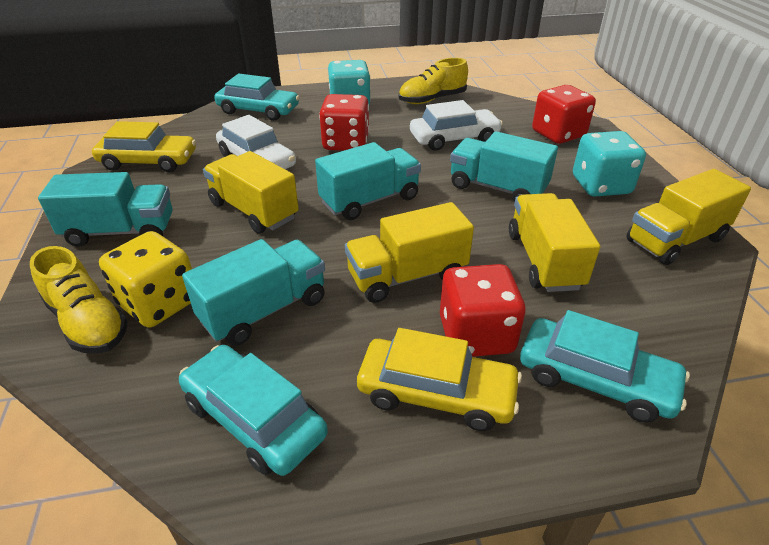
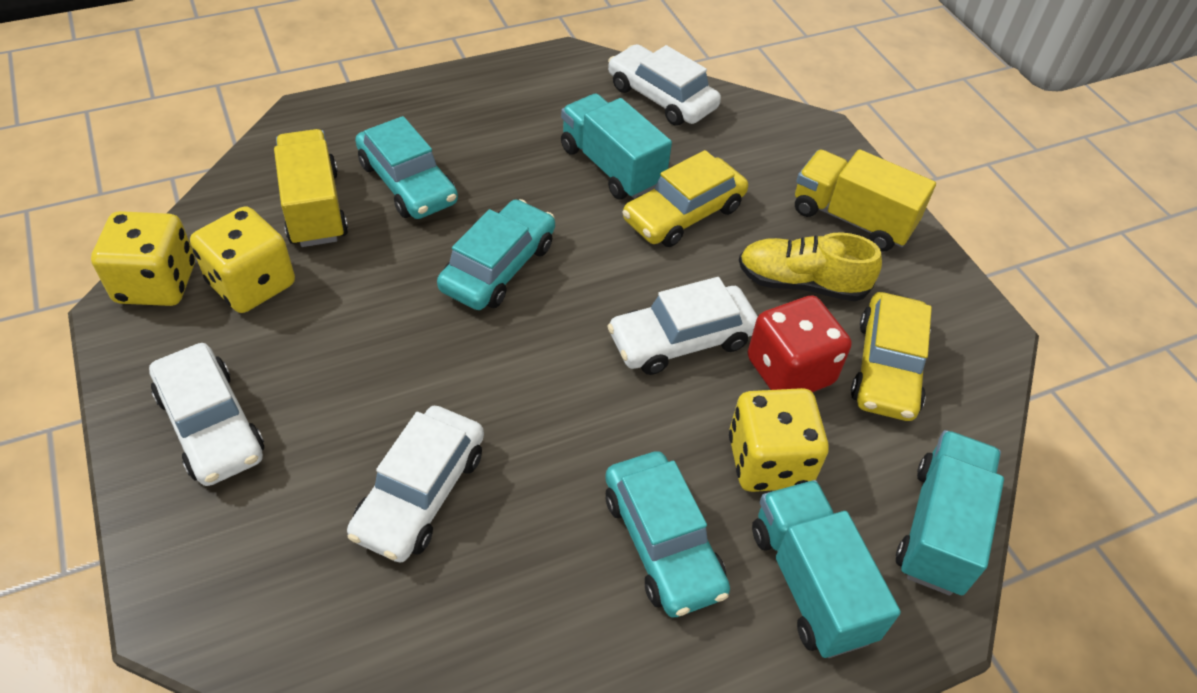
red dice: [319,94,369,151] [440,264,526,357] [532,85,596,144] = 3 -> [748,295,851,392] = 1
turquoise dice: [328,60,371,106] [573,131,646,197] = 2 -> none = 0
turquoise truck: [38,172,173,247] [182,239,325,346] [315,142,421,220] [450,131,558,202] = 4 -> [561,94,672,200] [752,480,901,658] [896,430,1004,596] = 3
white car: [216,115,296,169] [410,100,503,151] = 2 -> [149,343,264,486] [347,406,484,562] [608,44,721,126] [608,277,758,375] = 4
yellow dice: [99,231,192,328] = 1 -> [91,211,195,306] [190,206,295,313] [729,388,829,492] = 3
yellow shoe: [30,246,128,354] [399,58,468,104] = 2 -> [739,232,882,301] = 1
yellow truck: [203,151,299,234] [345,202,474,303] [509,193,600,292] [626,169,751,265] = 4 -> [274,129,348,247] [795,149,936,251] = 2

